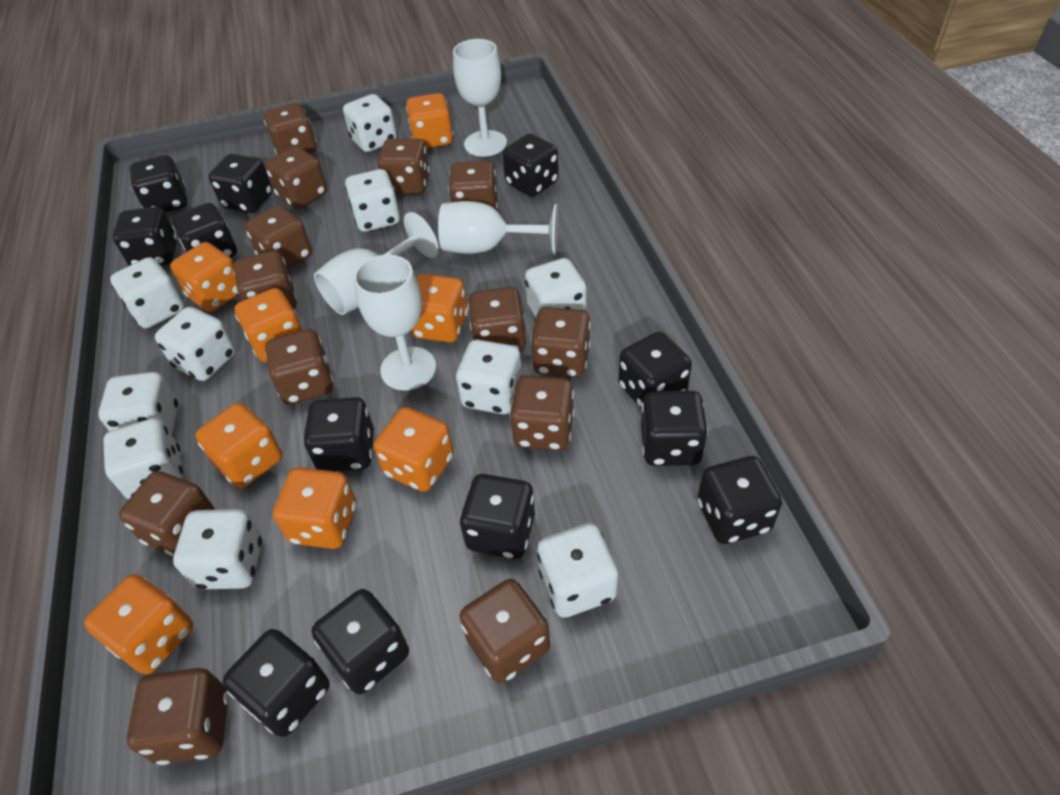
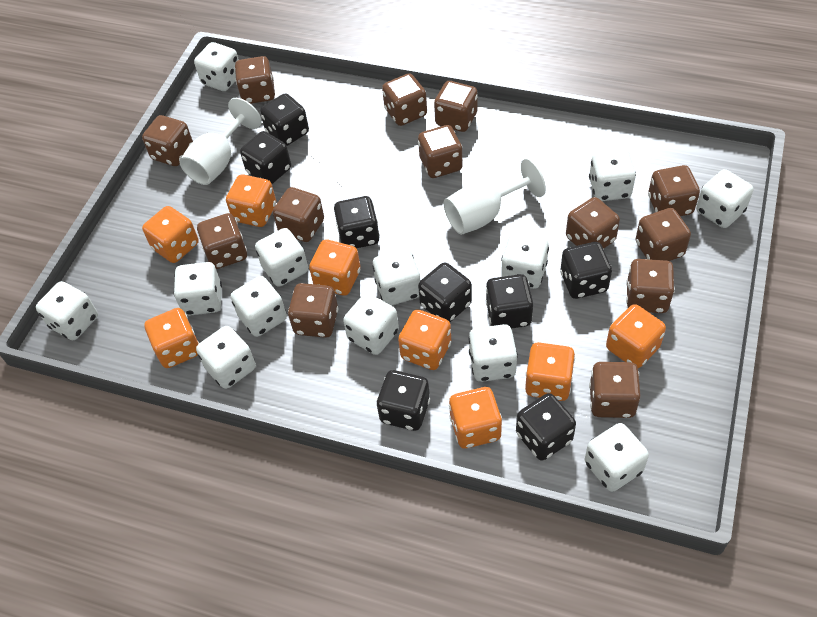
black dice: [113,207,177,266] [130,155,187,213] [172,203,237,258] [209,154,272,213] [223,629,330,737] [303,397,374,472] [312,589,409,694] [460,474,535,559] [503,134,559,197] [618,332,692,409] [641,391,708,466] [697,456,782,544] = 12 -> [240,131,291,184] [260,93,309,146] [334,196,380,248] [377,370,430,431] [418,262,472,322] [486,274,533,329] [516,393,576,461] [560,242,612,299] = 8
white dice: [98,372,178,435] [103,418,183,500] [110,257,185,329] [155,307,236,381] [173,509,262,590] [343,94,397,152] [345,169,400,232] [456,339,522,414] [525,258,587,317] [537,523,618,618] = 10 -> [36,281,98,340] [174,262,222,316] [194,42,239,91] [196,326,256,389] [231,276,287,337] [255,228,308,287] [343,293,399,355] [372,249,420,306] [468,324,518,382] [501,233,549,289] [585,423,649,492] [589,149,636,201] [696,169,753,228] = 13
white goblet: [314,212,439,315] [354,255,436,390] [438,201,558,255] [453,39,507,157] = 4 -> [179,98,262,185] [444,158,546,235] = 2

